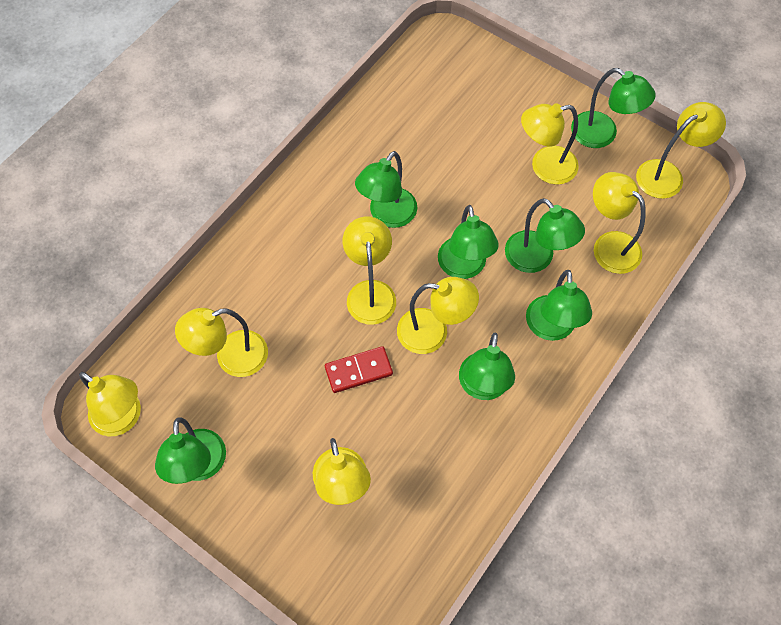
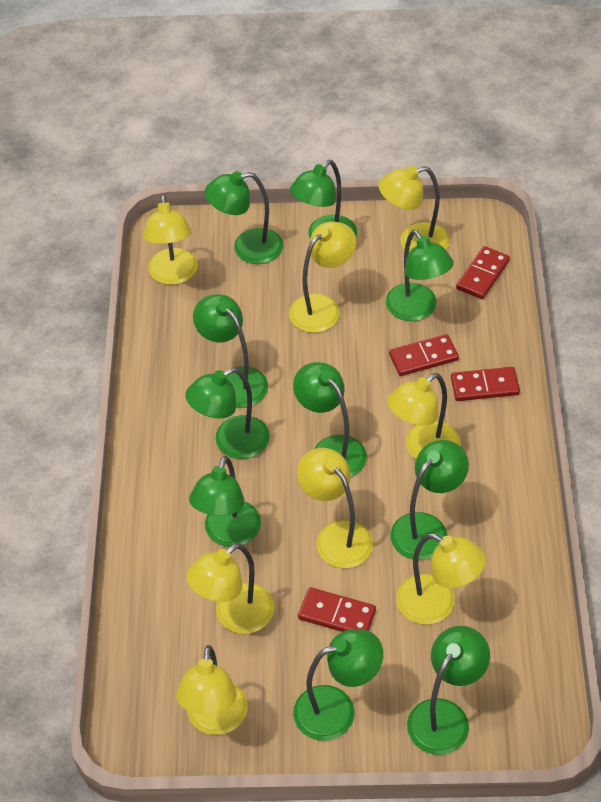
green lamp: [155,417,226,484] [355,151,417,228] [438,205,499,279] [459,333,515,400] [505,198,585,273] [526,270,592,341] [571,68,656,148] = 7 -> [185,367,270,459] [189,456,261,547] [193,294,268,408] [205,171,283,264] [290,160,357,238] [293,362,367,477] [293,629,383,741] [386,230,454,321] [390,440,469,560] [407,626,490,755] = 10
red domino: [325,346,393,393] = 1 -> [298,587,376,632] [389,334,459,376] [451,367,520,401] [456,246,510,299] = 4

